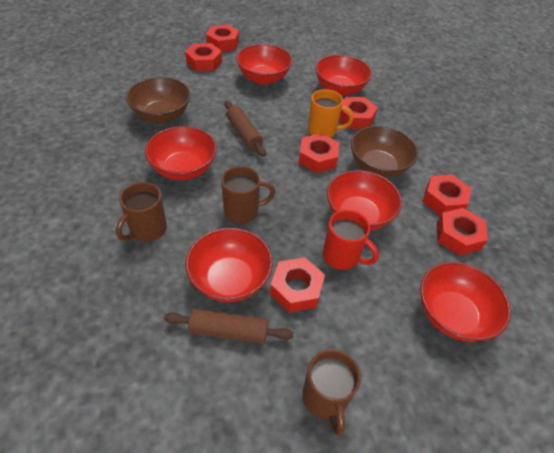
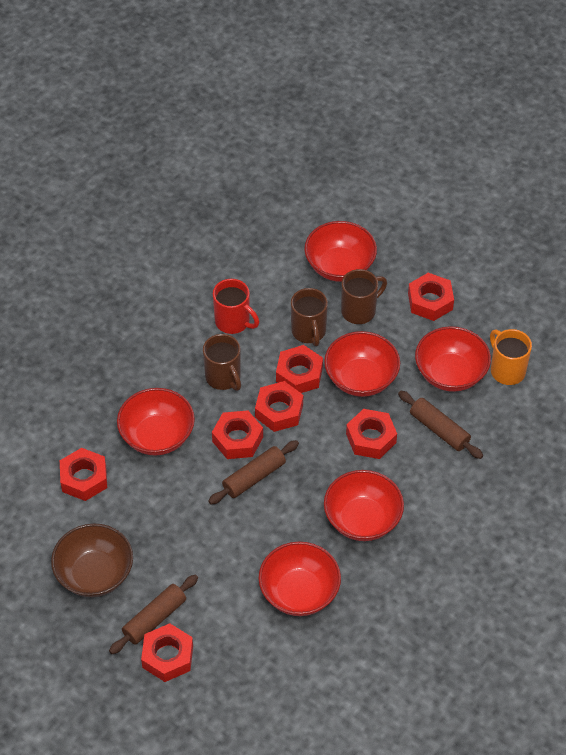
brown bowl: [126,77,190,123] [351,126,418,178] = 2 -> [51,523,133,597] = 1
brown rolling pin: [164,309,294,344] [224,101,266,157] = 2 -> [109,575,198,654] [208,440,299,504] [398,391,483,459] = 3

